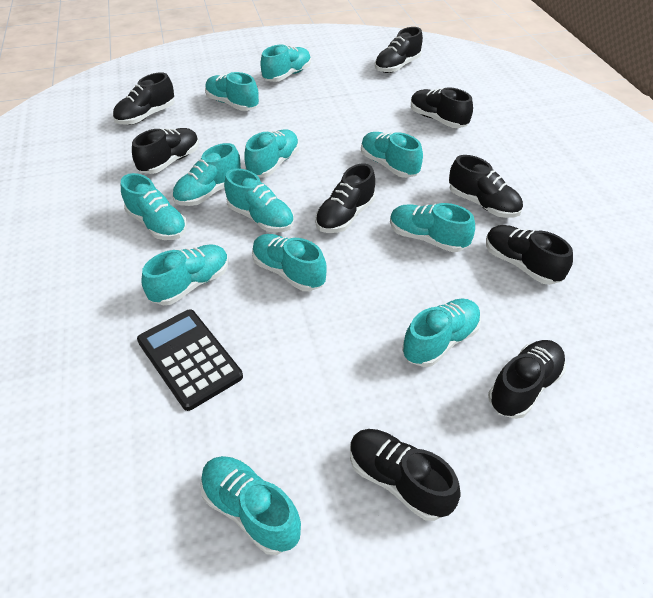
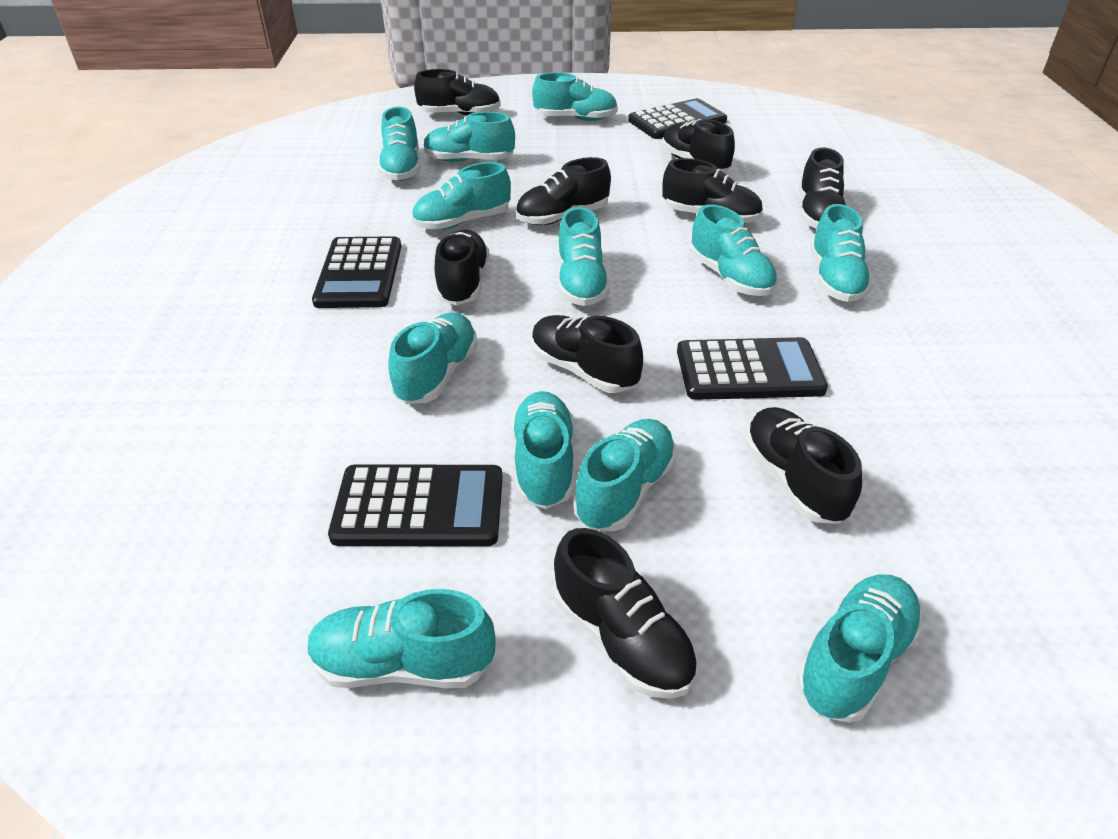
black calculator: [137,309,243,411] = 1 -> [312,236,401,308] [328,464,503,546] [628,98,727,139] [677,337,828,400] = 4

